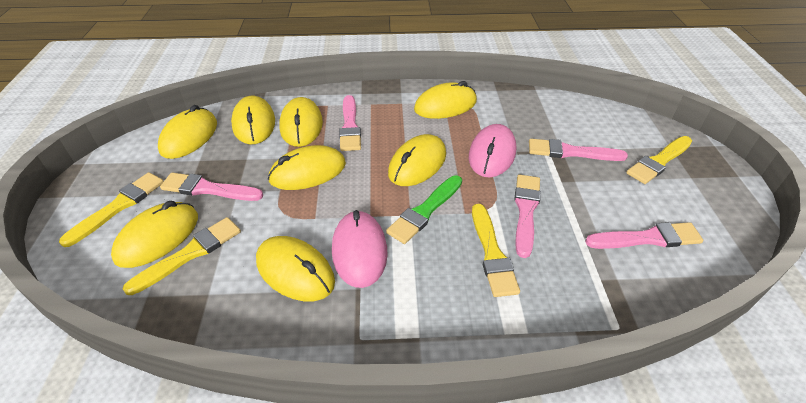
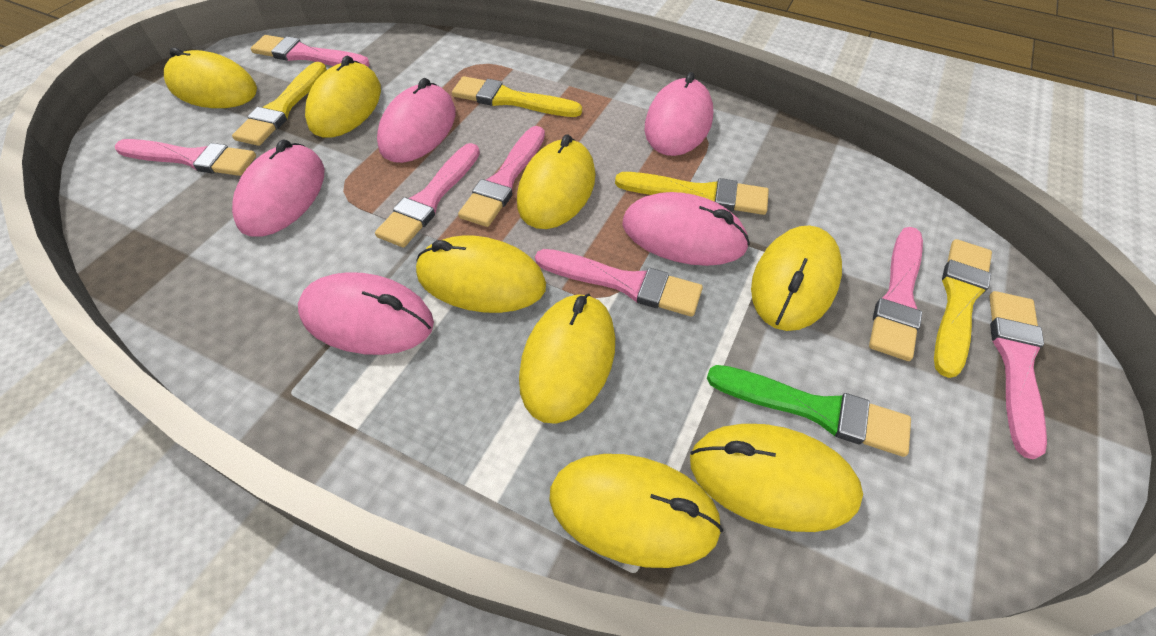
pink brush: [160,173,263,201] [339,95,361,151] [514,175,541,258] [529,139,628,161] [585,222,703,249] = 5 -> [115,139,256,176] [251,35,370,67] [375,143,480,248] [458,126,545,227] [535,249,703,317] [869,227,923,361] [989,291,1047,459] = 7
pink mouse: [332,210,388,288] [469,124,516,177] = 2 -> [232,140,324,237] [298,272,434,355] [377,78,456,163] [622,192,750,266] [645,72,713,156] = 5

